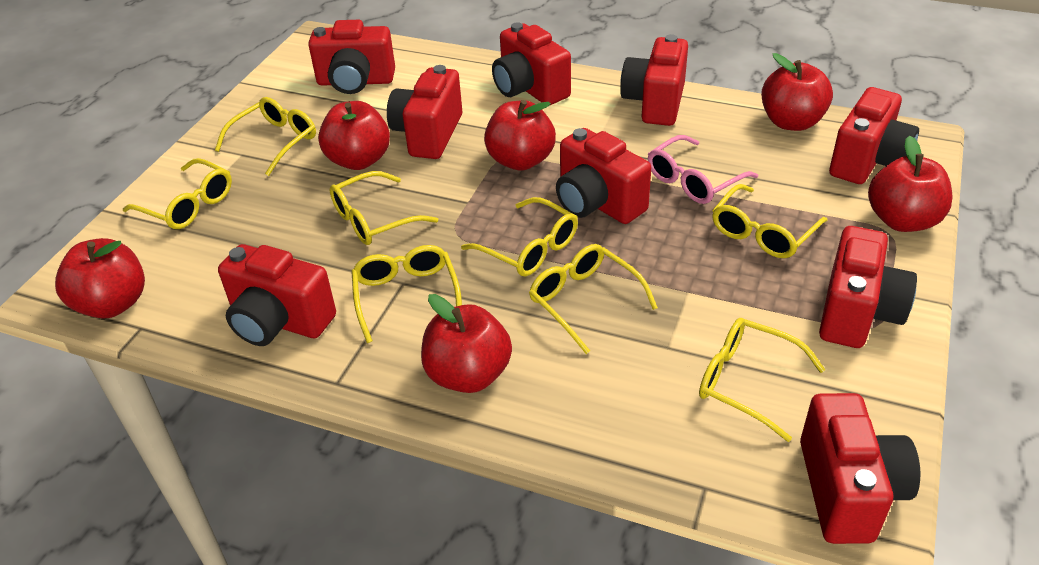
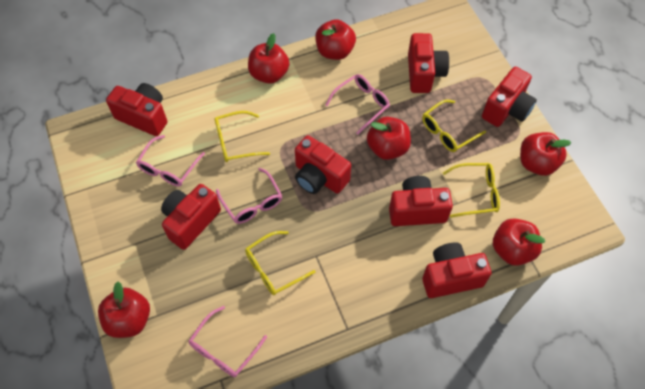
pink glasses: [648,135,758,204] = 1 -> [136,135,205,186] [189,306,267,377] [216,168,282,224] [326,74,390,134] = 4
red camera: [218,244,336,346] [308,20,395,94] [387,65,462,159] [492,22,571,106] [556,128,651,224] [620,34,688,126] [800,393,920,544] [819,226,917,348] [829,87,919,184] = 9 -> [106,83,167,136] [161,184,221,250] [295,136,351,194] [389,176,453,226] [408,33,449,93] [422,242,492,298] [482,67,537,127] = 7
yellow glasses: [123,158,232,229] [215,97,316,176] [330,171,438,245] [351,245,462,343] [461,197,578,276] [529,244,658,354] [699,318,825,442] [712,184,828,258] = 8 -> [214,111,270,162] [245,231,316,295] [422,99,486,152] [443,163,500,218] = 4

